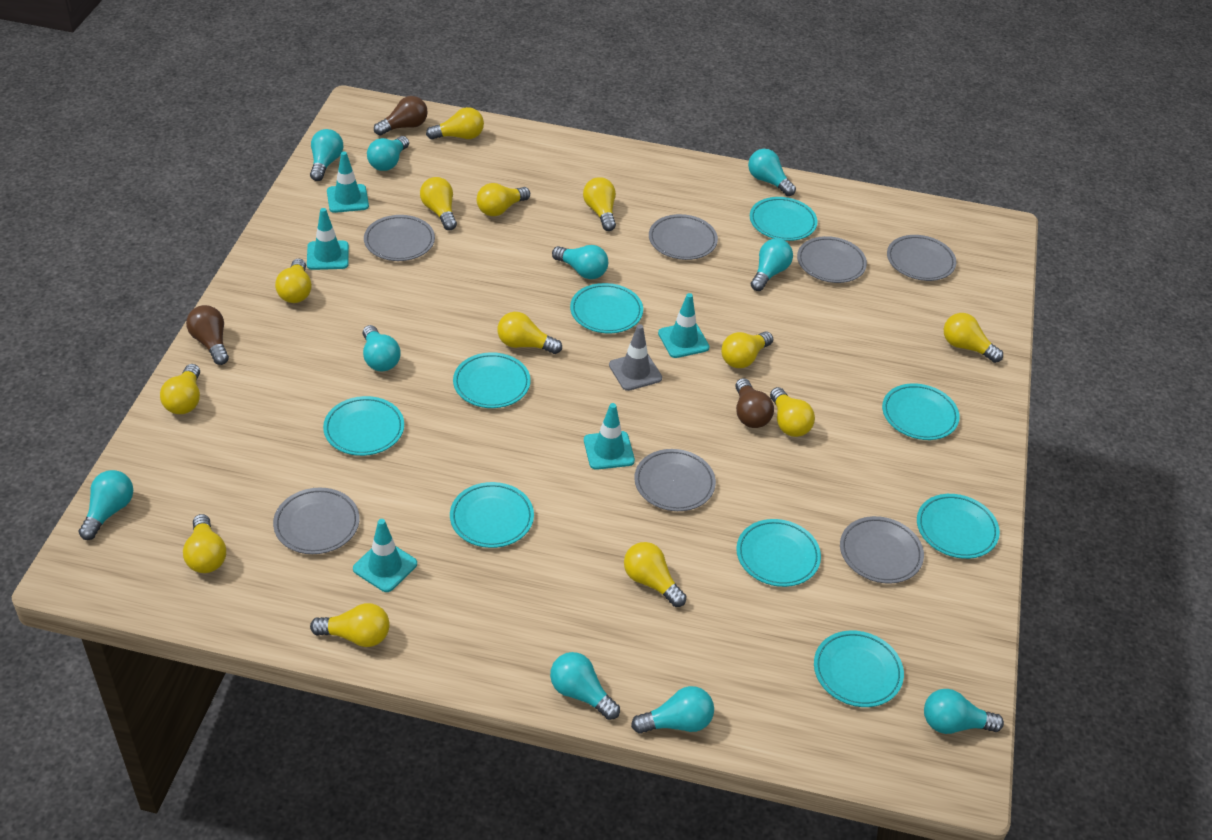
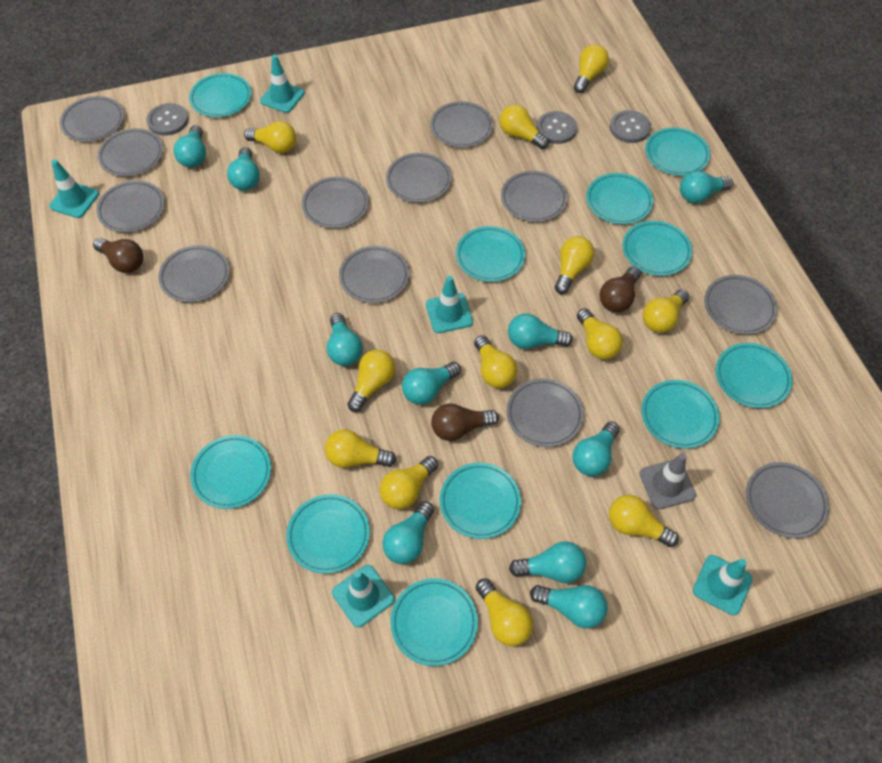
grey button: none = 0 -> [147,103,188,136] [536,111,577,144] [610,110,651,143] = 3
grey plate: [273,488,360,554] [364,215,435,261] [634,449,716,511] [649,214,718,260] [797,236,867,283] [840,516,924,583] [887,235,956,281] = 7 -> [60,96,124,142] [96,180,165,233] [98,128,163,177] [158,245,230,303] [302,176,369,228] [339,246,409,303] [386,153,452,203] [430,101,493,148] [501,171,568,222] [507,378,584,447] [704,275,777,335] [746,462,829,538] = 12
turquoise plate: [323,396,404,456] [450,482,534,548] [453,352,531,408] [570,283,643,333] [736,519,821,587] [750,197,817,241] [814,630,904,707] [882,383,960,440] [917,494,1000,559] = 9 -> [189,73,251,117] [190,435,271,509] [286,494,370,574] [391,578,478,666] [440,463,521,539] [456,226,525,282] [586,173,653,224] [623,221,692,276] [641,380,720,449] [645,128,710,176] [716,343,792,408] = 11
yellow light bulb: [160,364,200,414] [183,514,226,573] [275,258,312,303] [310,603,390,647] [420,177,457,230] [426,107,484,140] [477,183,530,216] [498,312,562,354] [583,177,616,231] [624,542,687,607] [721,331,773,368] [770,387,815,437] [944,313,1003,363] = 13 -> [244,121,297,153] [325,429,396,468] [347,350,395,412] [380,456,438,509] [474,335,517,388] [476,578,533,646] [500,105,549,149] [555,236,594,294] [574,44,609,93] [577,308,623,360] [609,495,679,547] [643,289,689,333] = 12

